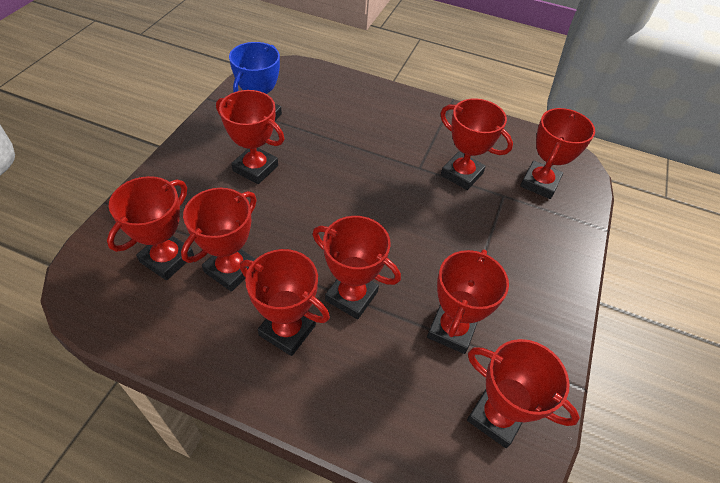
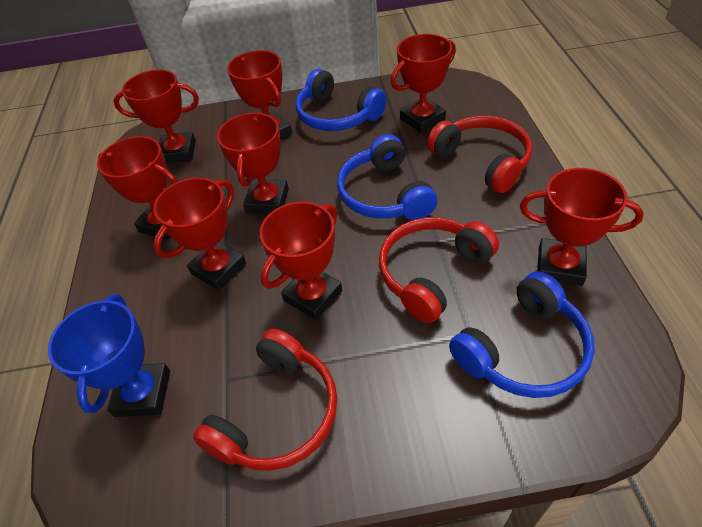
blue headphones: none = 0 -> [296,69,386,131] [337,134,437,220] [449,271,595,398] = 3
red headphones: none = 0 -> [193,329,337,471] [379,217,499,323] [427,115,532,193] = 3
red trophy: [107,176,194,280] [181,188,257,292] [216,90,284,184] [240,249,330,356] [313,216,401,319] [427,250,509,354] [440,98,513,190] [467,339,580,448] [520,108,595,199] = 9 -> [97,136,178,241] [113,69,199,163] [153,177,246,290] [217,113,289,214] [227,50,292,139] [260,202,342,320] [391,34,456,133] [520,168,644,286] = 8

